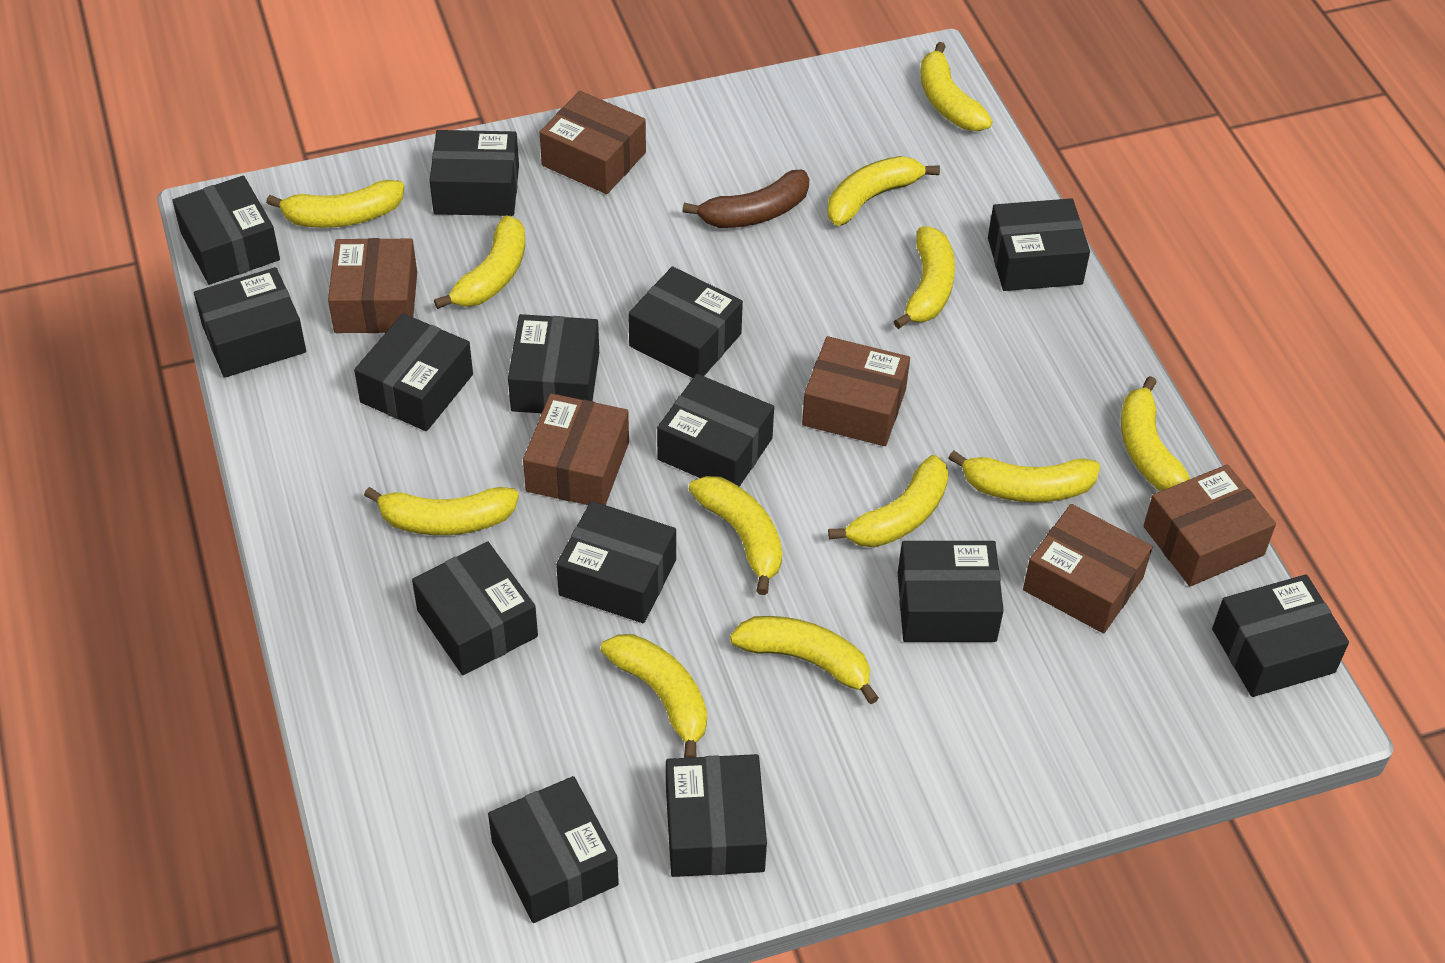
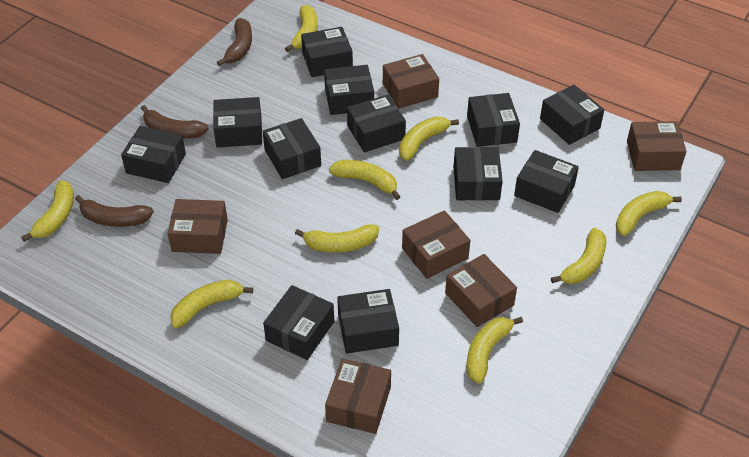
black box: [172,176,280,285] [194,267,306,378] [354,313,473,431] [412,541,538,675] [429,130,519,216] [488,776,619,923] [508,314,599,413] [556,501,676,623] [628,267,743,378] [657,374,774,487] [666,754,767,877] [898,541,1004,642] [988,198,1090,291] [1212,574,1349,697] = 14 -> [121,126,186,183] [213,97,262,148] [263,118,321,179] [263,285,334,360] [301,27,353,77] [324,65,374,115] [337,289,399,354] [347,95,406,152] [454,147,503,201] [467,93,520,147] [514,150,579,213] [540,85,604,145] = 12
brown banana: [682,170,809,228] = 1 -> [75,195,154,227] [141,105,209,139] [217,18,252,66] = 3
yellow banana: [266,180,404,228] [364,487,519,535] [434,215,525,309] [601,634,707,758] [689,476,782,595] [730,616,879,704] [828,156,940,226] [828,455,949,547] [893,227,955,329] [921,42,993,131] [948,450,1100,502] [1121,376,1190,491] = 12 -> [21,180,74,242] [170,280,253,328] [285,5,318,52] [295,224,379,253] [329,160,400,200] [399,116,459,161] [466,317,523,384] [551,228,606,284] [616,191,682,236] = 9

